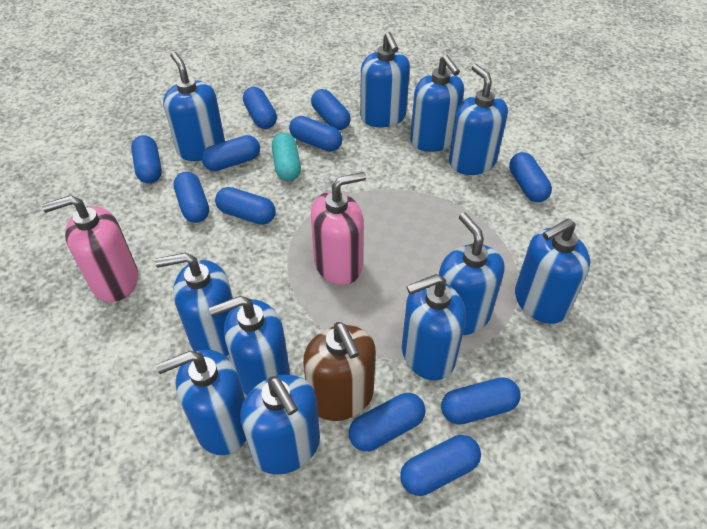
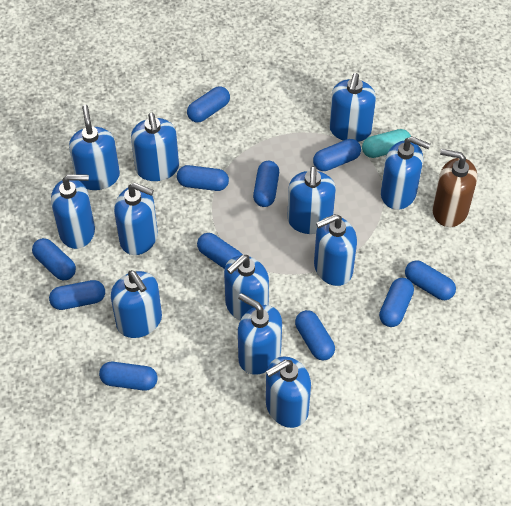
blue soap dispenser: [155,253,233,356] [156,350,246,455] [163,52,225,161] [209,296,290,395] [240,375,320,474] [360,32,410,127] [402,274,466,380] [410,55,464,152] [439,213,504,335] [449,64,508,175] [515,219,590,324] = 11 -> [51,174,95,249] [69,105,120,190] [111,270,162,338] [114,183,158,255] [131,113,179,181] [224,255,269,321] [238,293,282,375] [266,356,311,428] [287,166,336,234] [314,214,357,286] [329,73,376,142] [381,136,430,210] = 12
pink soap dispenser: [42,195,138,302] [311,172,366,285] = 2 -> none = 0

